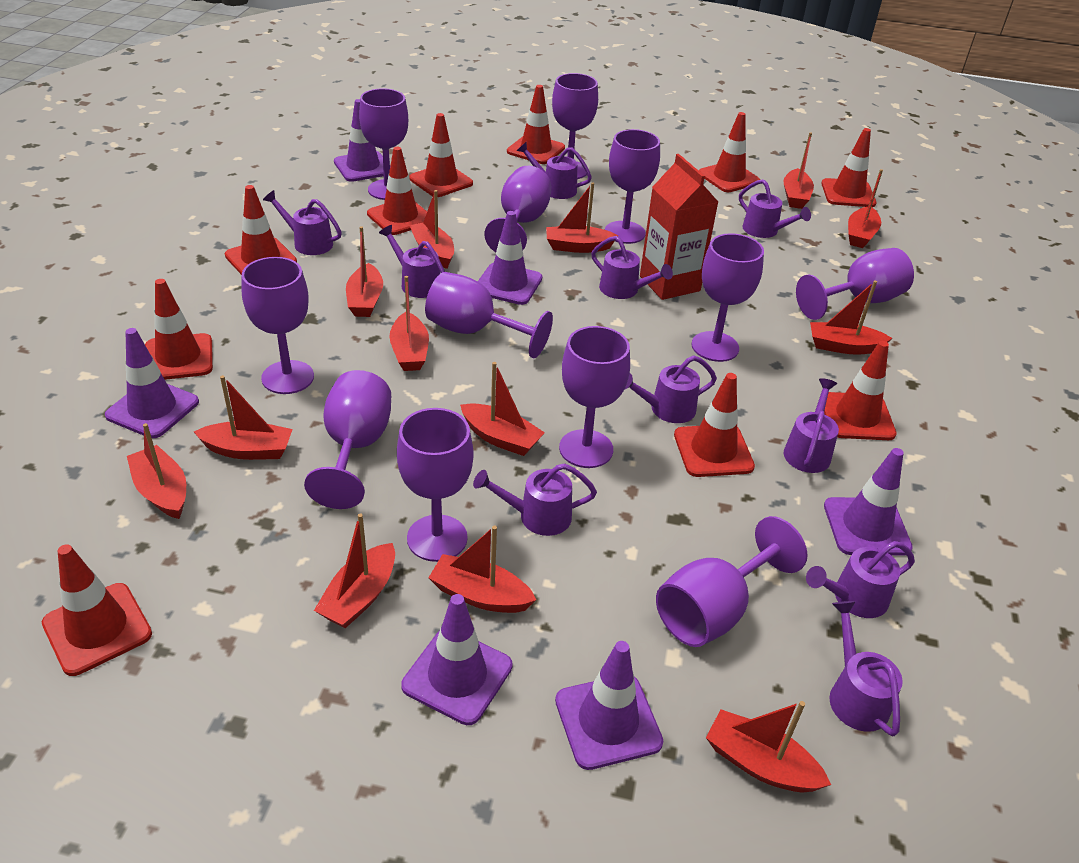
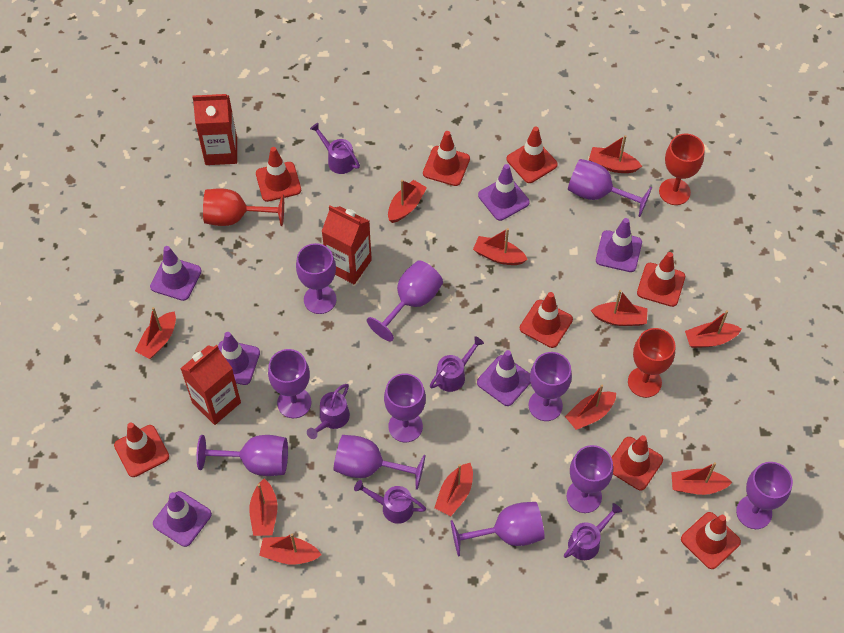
purple goblet: [242,257,314,394] [304,370,391,509] [359,89,408,200] [397,408,474,562] [425,272,553,358] [484,166,552,252] [552,73,598,179] [559,326,630,468] [605,129,660,244] [656,516,808,647] [691,233,764,362] [796,248,914,320] = 12 -> [196,435,288,476] [268,349,311,418] [296,243,337,314] [334,435,426,490] [367,260,443,342] [384,373,426,442] [451,502,545,557] [529,352,572,421] [567,445,613,513] [568,159,652,217] [736,462,793,529] = 11
purple watering can: [263,190,342,255] [379,225,445,298] [473,463,597,536] [517,142,592,199] [591,236,673,299] [624,355,717,423] [739,179,811,238] [783,378,839,473] [806,541,915,618] [829,601,903,737] = 10 -> [307,384,350,439] [310,123,360,174] [354,480,426,524] [430,336,484,392] [564,503,622,560] = 5
red boat: [127,423,186,519] [194,375,293,460] [314,513,395,628] [346,226,383,317] [389,276,429,371] [409,190,454,269] [429,526,536,613] [460,362,545,456] [546,182,618,253] [706,701,831,792] [783,132,814,209] [810,280,892,354] [848,169,883,248] = 13 -> [135,307,176,359] [249,479,278,536] [259,533,322,565] [388,180,427,223] [434,463,473,516] [473,228,528,265] [565,385,616,430] [589,135,642,173] [591,290,647,326] [671,462,732,495] [685,310,742,348] = 11
red carton: [640,154,718,300] = 1 -> [180,345,241,425] [192,94,237,165] [321,205,372,284] = 3
red goblet: none = 0 -> [203,188,284,226] [628,328,675,398] [659,134,705,205] = 3
red traffic cone: [42,544,152,676] [145,279,213,380] [225,185,297,275] [367,147,427,235] [409,113,473,197] [507,85,565,164] [674,373,755,477] [699,112,760,192] [821,128,877,207] [824,341,897,440] = 10 -> [114,422,169,477] [256,147,301,202] [423,131,470,186] [507,127,558,183] [520,292,573,348] [611,435,663,490] [637,252,685,307] [681,512,741,569] = 8

